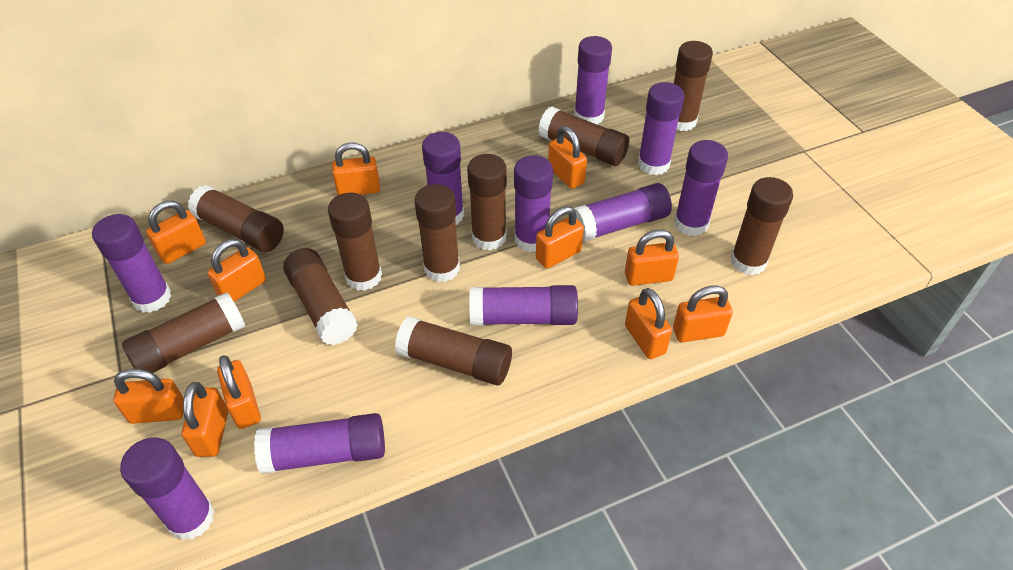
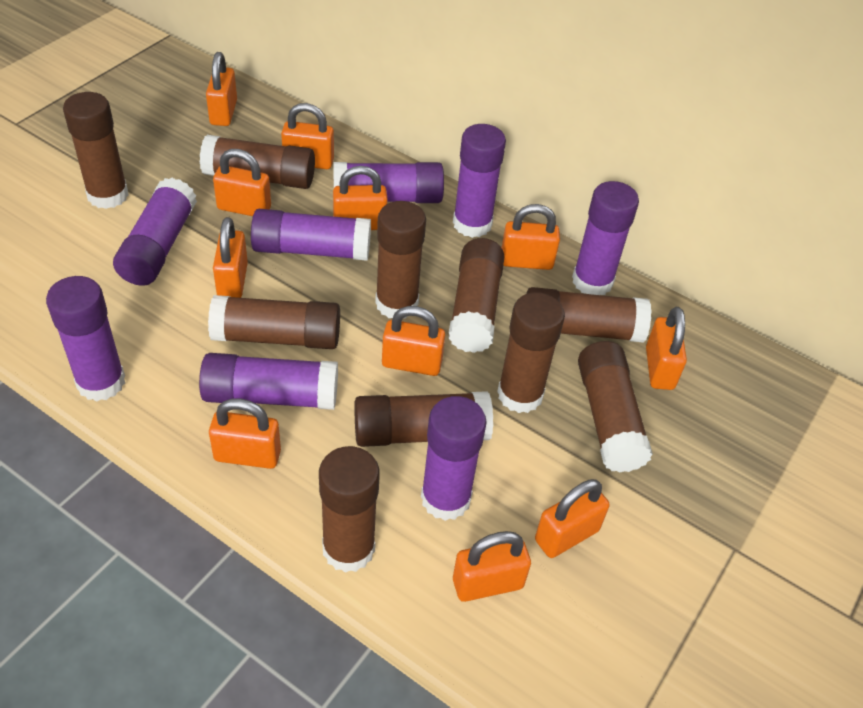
purple glue stick: [92,214,171,313] [120,437,215,540] [254,413,385,474] [422,132,464,225] [469,285,578,325] [514,156,553,252] [573,183,672,242] [574,36,612,125] [638,82,684,175] [674,140,728,236] = 10 -> [46,276,125,401] [113,178,197,286] [199,353,338,410] [251,209,371,261] [333,162,444,203] [421,396,487,521] [453,124,506,238] [572,181,639,295] = 8

